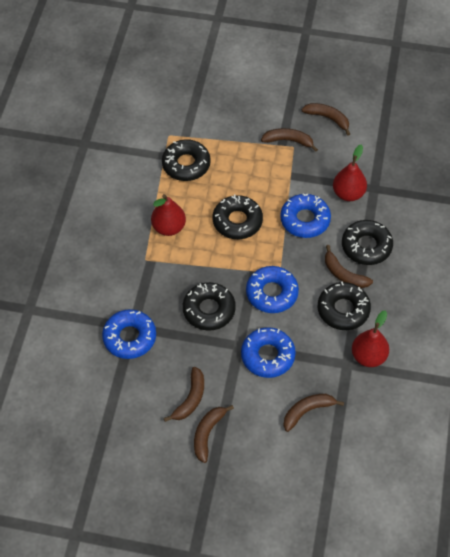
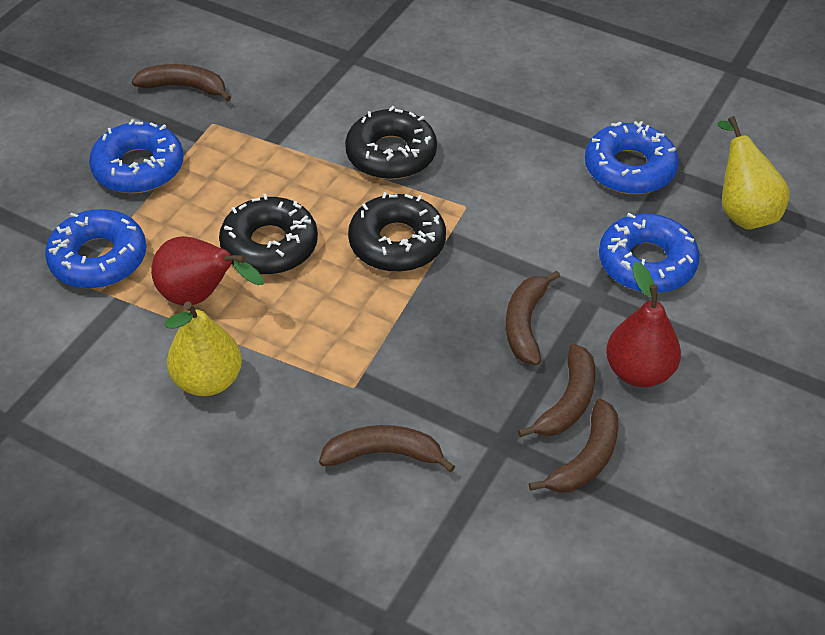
black donut: [162,139,211,181] [183,282,236,331] [213,195,263,239] [318,281,371,330] [342,220,393,265] = 5 -> [219,193,318,275] [345,106,437,180] [348,192,446,272] = 3
brown banana: [164,367,204,422] [194,405,234,463] [261,128,318,152] [283,394,344,432] [301,103,350,136] [325,245,373,288] = 6 -> [131,64,231,102] [319,425,455,473] [506,271,560,365] [518,344,596,437] [529,399,619,493] = 5
red pear: [151,194,186,236] [333,145,367,201] [352,310,389,367] = 3 -> [151,236,264,306] [606,261,681,387] = 2
yellow pear: none = 0 -> [165,301,242,396] [718,116,790,229] = 2

